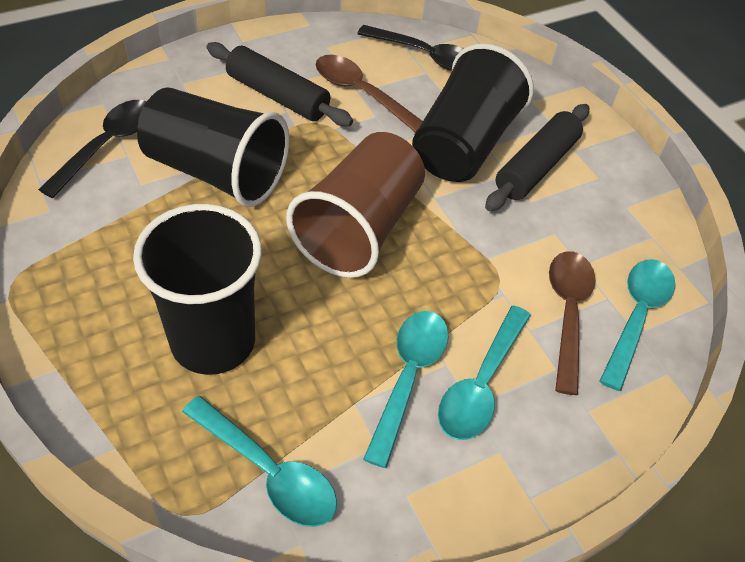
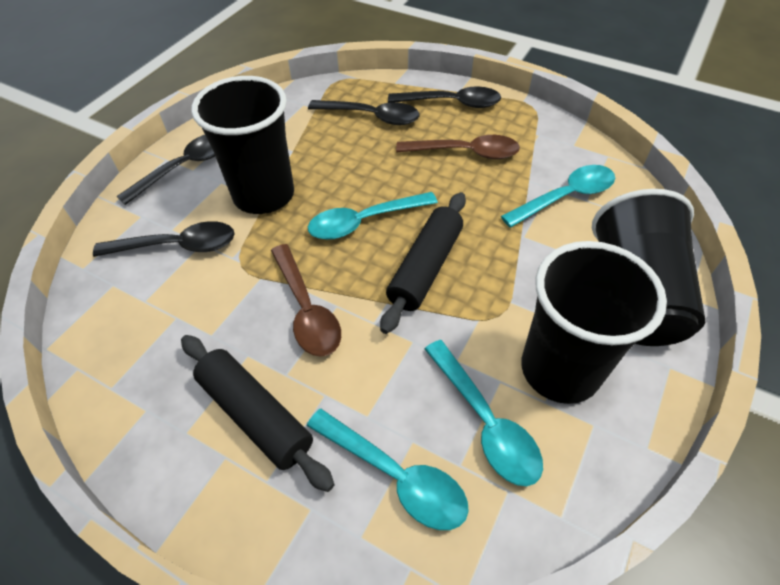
black spoon: [38,100,147,198] [357,25,464,71] = 2 -> [93,221,235,257] [117,135,215,205] [308,100,420,125] [388,86,501,108] = 4
brown cup: [286,132,425,278] = 1 -> none = 0

